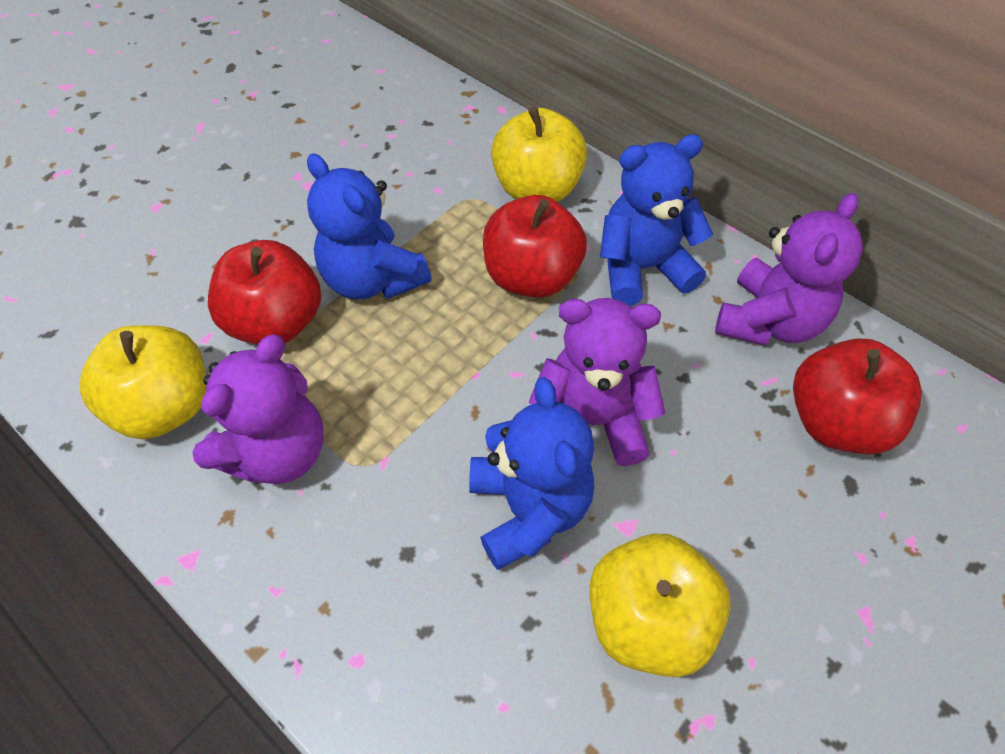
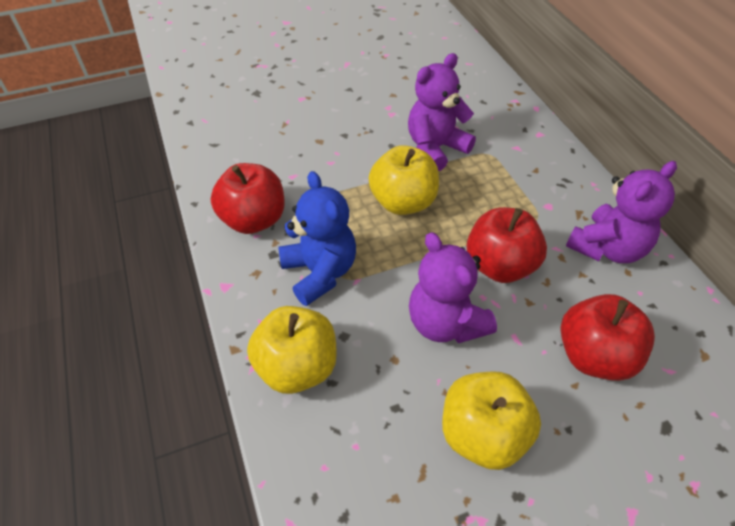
blue teddy bear: [307,153,432,300] [469,377,594,570] [600,134,713,306] = 3 -> [278,171,356,306] = 1

